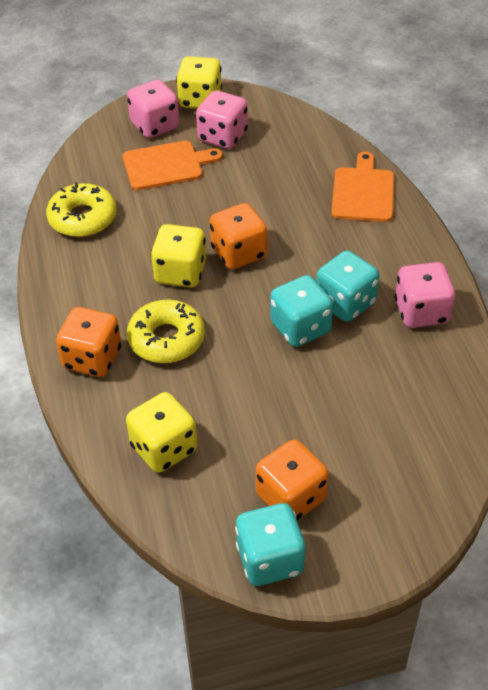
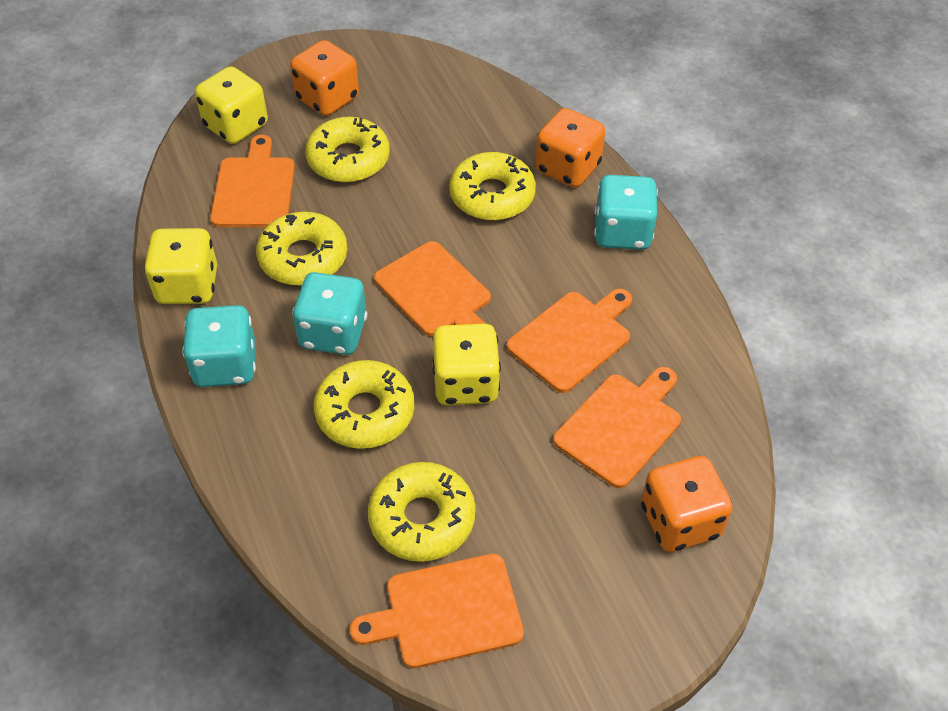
orange cutting board: [123,141,223,190] [331,152,394,222] = 2 -> [210,135,295,227] [350,554,524,668] [374,241,491,336] [507,289,632,393] [553,367,681,488] = 5
pink dice: [127,79,179,138] [196,90,248,149] [395,262,455,328] = 3 -> none = 0
yellow donut: [46,182,117,237] [127,300,205,363] = 2 -> [256,212,348,286] [305,117,390,182] [314,360,415,449] [368,462,476,562] [449,152,536,221] = 5

